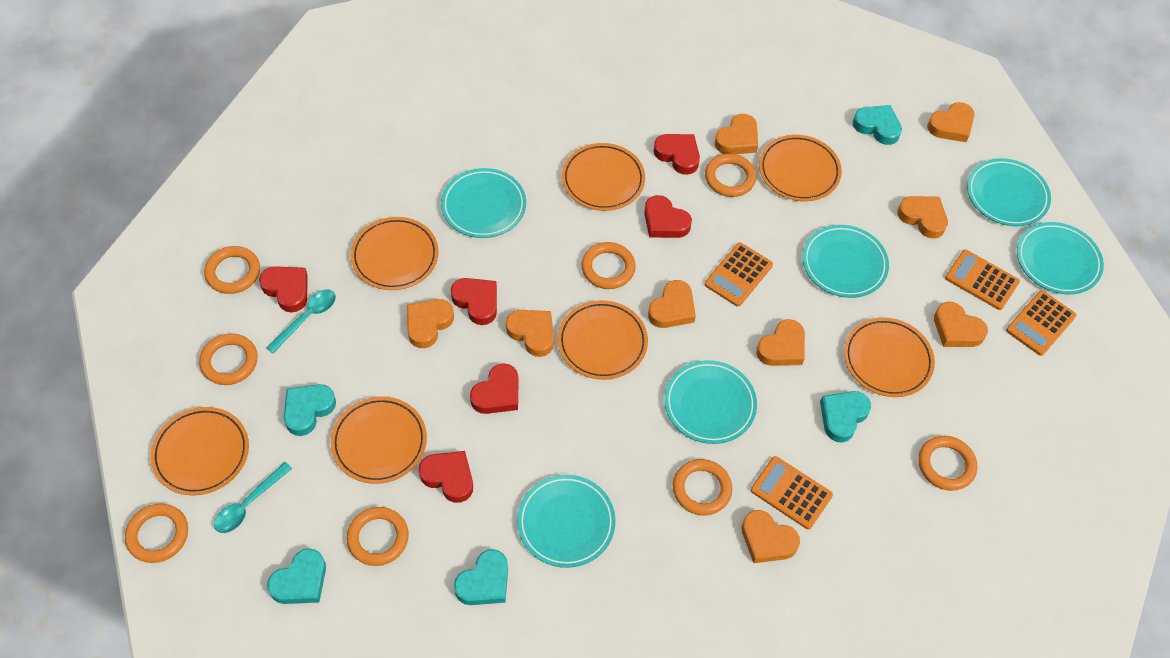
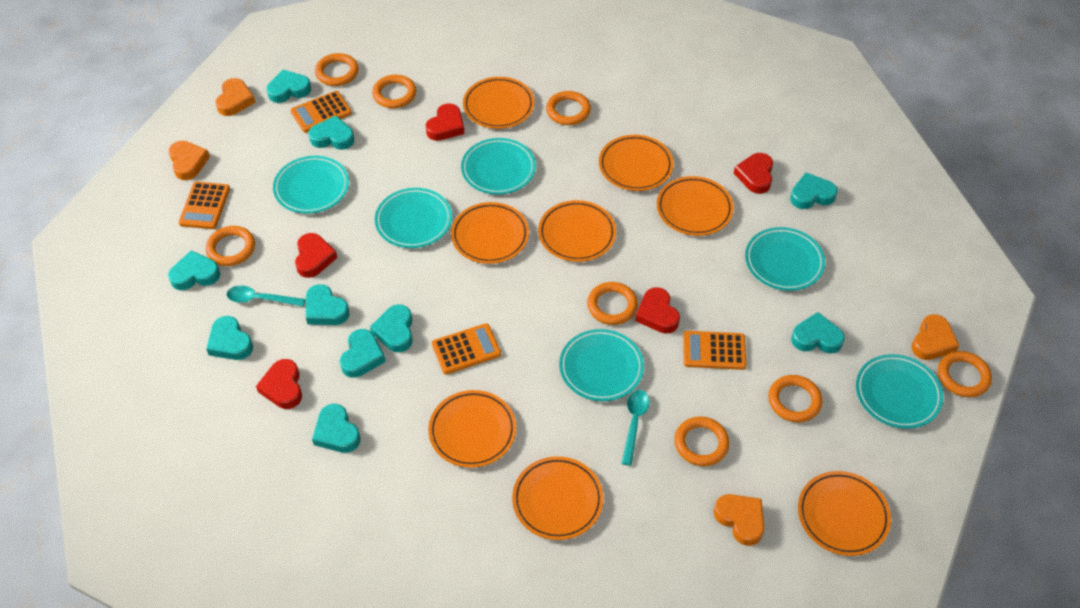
orange heart: [407,299,454,348] [506,310,554,357] [648,280,696,328] [715,114,758,154] [742,510,800,563] [756,319,805,366] [897,196,948,239] [927,102,974,142] [934,302,988,347] = 9 -> [168,141,210,180] [215,78,256,116] [714,494,764,546] [911,314,959,360] = 4
orange plate: [150,407,249,495] [331,397,427,484] [350,217,439,290] [557,300,648,380] [562,143,645,211] [759,135,842,201] [844,317,935,397] = 7 -> [428,390,516,468] [451,202,529,264] [463,77,535,129] [512,456,603,540] [538,200,616,262] [599,135,674,191] [657,176,734,236] [798,471,891,556] = 8
red heart: [259,266,307,312] [419,451,473,503] [451,278,497,325] [470,364,519,414] [644,195,692,238] [654,134,700,175] = 6 -> [256,359,302,409] [295,233,337,278] [426,103,465,141] [635,287,680,334] [734,153,773,194] = 5
turquoise heart: [267,549,326,604] [284,384,336,436] [454,549,508,605] [820,391,871,442] [853,105,902,145] = 5 -> [168,250,220,290] [206,316,253,360] [267,70,311,103] [306,284,350,325] [309,116,354,150] [312,404,361,453] [340,329,386,378] [370,304,413,352] [790,172,838,209] [791,312,845,353] = 10

